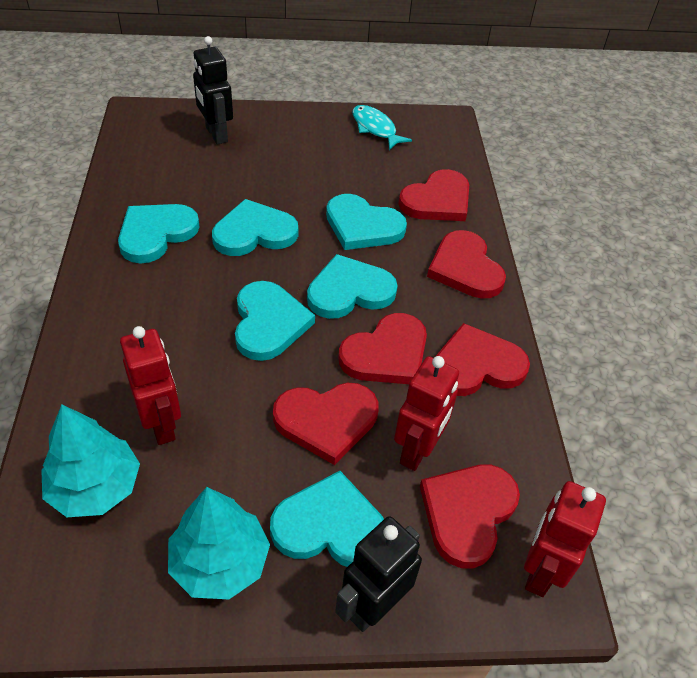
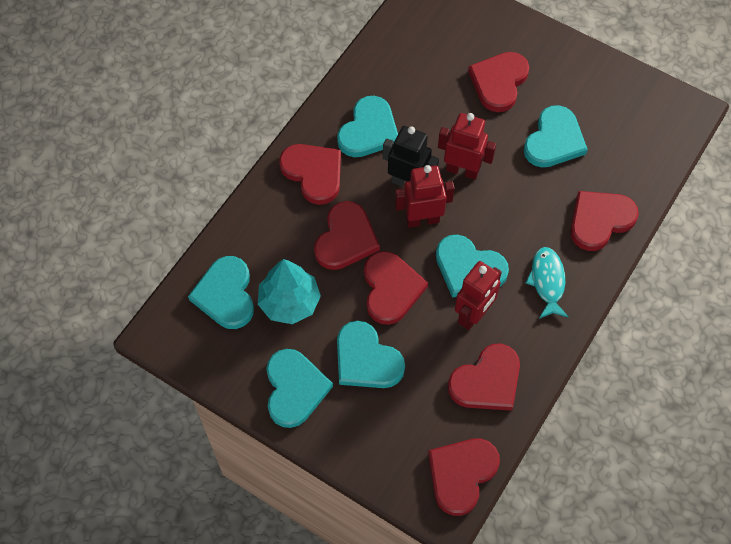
black robot: [193,36,233,145] [335,516,422,632] = 2 -> [383,126,439,186] = 1
red heart: [273,383,379,465] [338,313,427,384] [399,169,469,221] [420,464,520,568] [427,230,506,299] [436,323,530,396] = 6 -> [279,144,341,205] [314,201,380,270] [364,251,428,325] [428,438,500,516] [448,344,520,411] [468,52,529,112] [570,191,639,251] = 7
turquoise tree: [41,404,140,517] [168,487,270,600] = 2 -> [258,259,321,324] = 1

